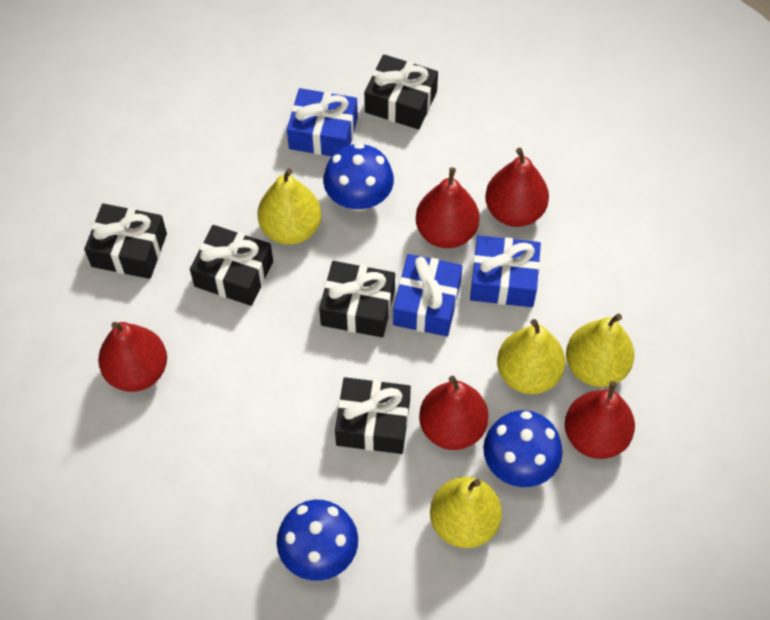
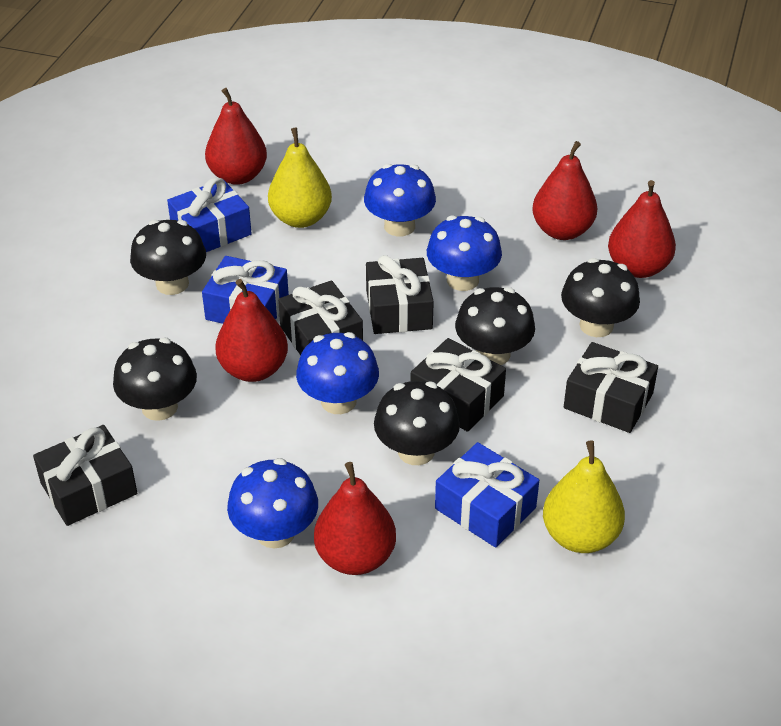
black mushroom: none = 0 -> [113,338,197,421] [130,219,206,295] [374,381,460,465] [455,287,535,365] [561,258,640,337] = 5
blue mushroom: [277,500,358,581] [323,143,394,211] [483,410,563,487] = 3 -> [227,458,318,549] [296,332,379,414] [364,164,436,236] [427,215,502,291] = 4
yellow pear: [258,168,321,245] [430,477,502,548] [497,319,565,394] [566,313,634,387] = 4 -> [268,128,332,228] [543,441,625,553] = 2

